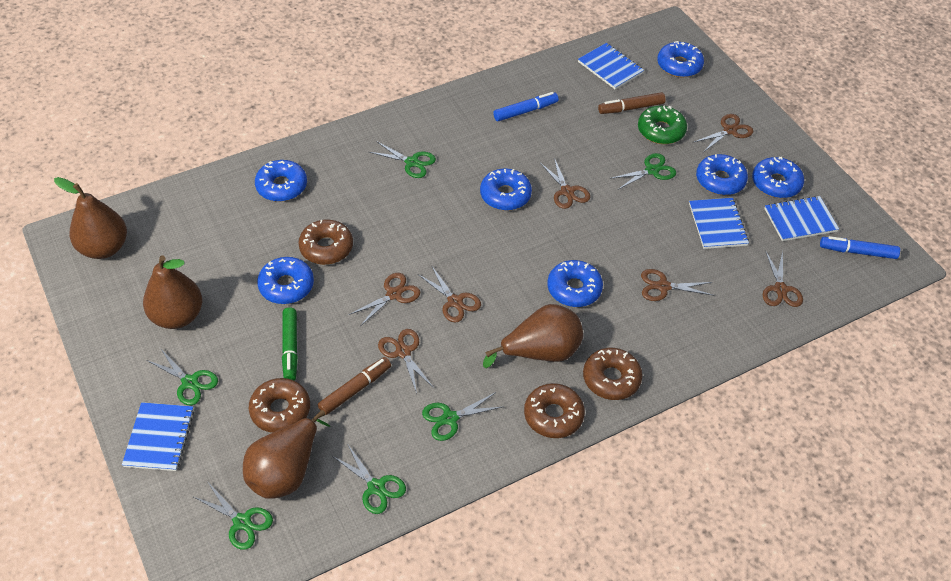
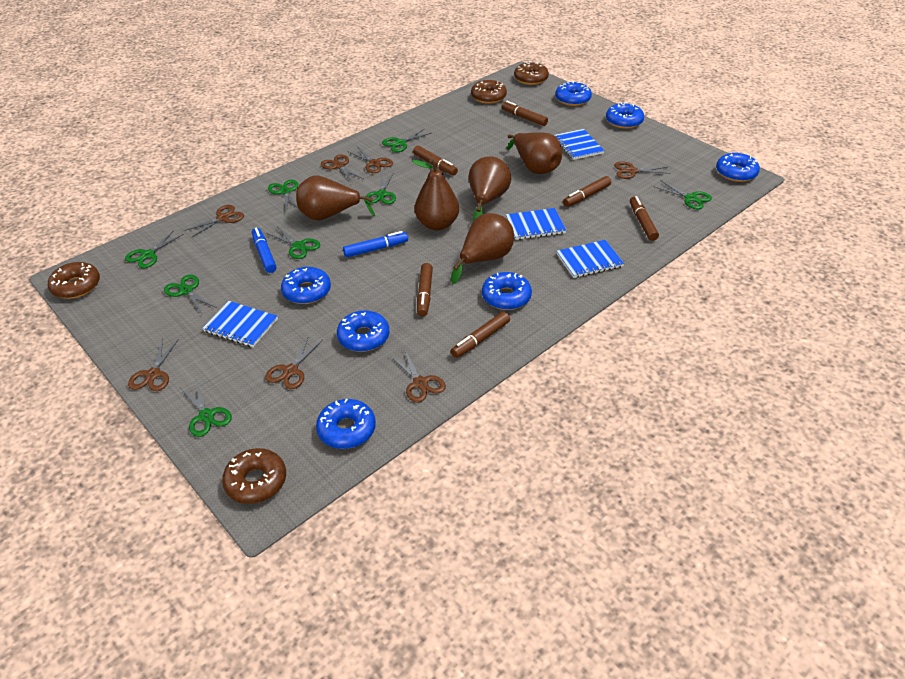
brown marker: [318,357,391,415] [598,92,666,114] = 2 -> [413,146,458,175] [417,263,433,317] [451,311,510,358] [501,101,548,126] [563,176,611,207] [630,196,659,241] = 6
brown pear: [54,177,127,259] [143,256,202,329] [243,410,330,499] [483,304,583,368] = 4 -> [296,175,375,220] [412,159,459,230] [451,213,514,284] [469,156,511,221] [507,132,562,174] = 5
green donut: [638,105,687,144] = 1 -> none = 0
green marker: [282,307,298,380] = 1 -> none = 0
green scissors: [146,348,218,405] [194,483,273,550] [332,445,406,514] [369,141,436,178] [422,392,502,441] [609,153,676,190] = 6 -> [125,230,184,268] [164,275,217,315] [181,379,232,437] [266,226,320,259] [268,180,298,212] [365,173,396,204] [382,129,431,152] [653,180,712,209] = 8

